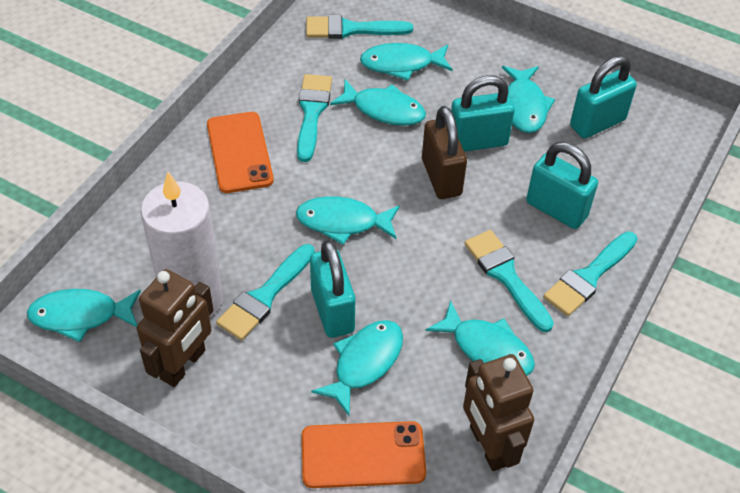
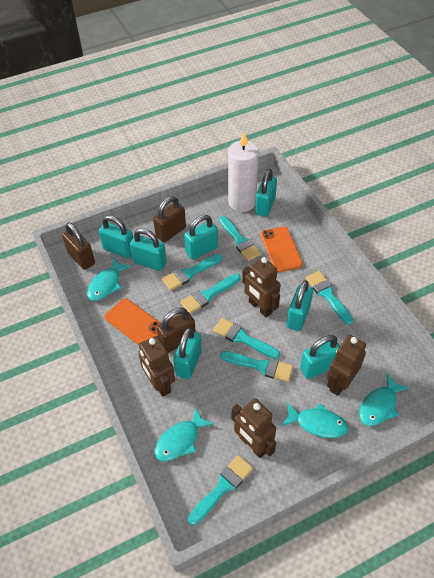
brown padlock: [422,106,467,199] = 1 -> [62,222,95,270] [153,196,186,243] [157,308,196,353] = 3
brown robot: [137,269,214,387] [463,354,534,471] = 2 -> [138,336,175,397] [232,398,276,458] [242,257,281,318] [327,335,366,396] = 4
turquoise brush: [216,244,315,341] [297,74,332,162] [306,15,413,39] [464,230,554,332] [543,231,638,316] = 5 -> [162,254,222,291] [180,274,240,314] [188,455,253,525] [213,318,280,359] [219,216,261,261] [220,351,293,382] [306,271,353,325] = 7
turquoise fish: [27,289,141,342] [296,196,400,245] [311,320,403,416] [330,79,426,126] [360,43,453,81] [426,300,535,376] [502,66,555,133] = 7 -> [87,258,131,301] [154,408,214,461] [281,403,348,438] [359,373,409,426] = 4
turquoise padlock: [310,240,355,338] [451,75,515,152] [526,142,598,229] [570,56,637,138] = 4 -> [99,215,133,259] [130,228,167,271] [173,327,202,379] [184,215,218,260] [255,169,277,217] [287,280,313,331] [300,335,340,379] = 7

